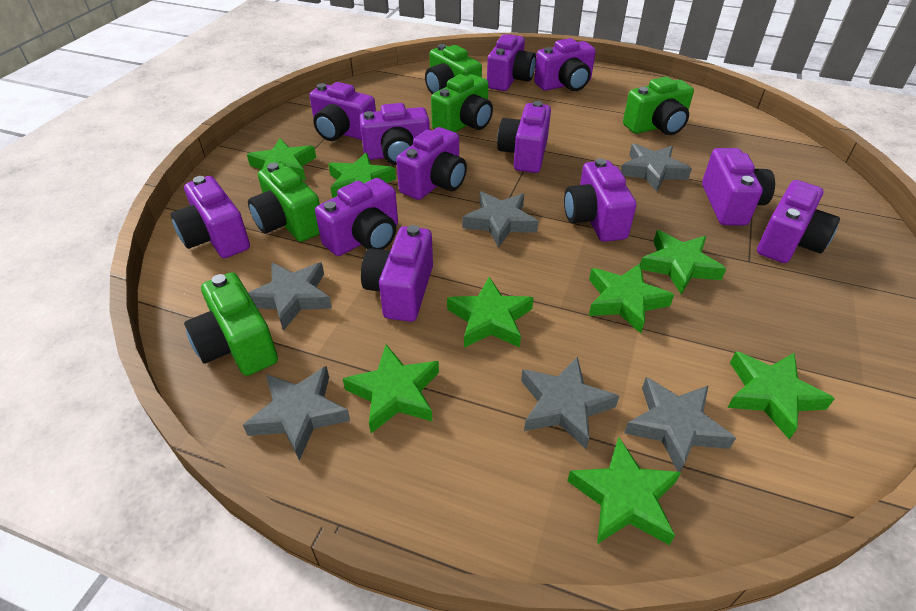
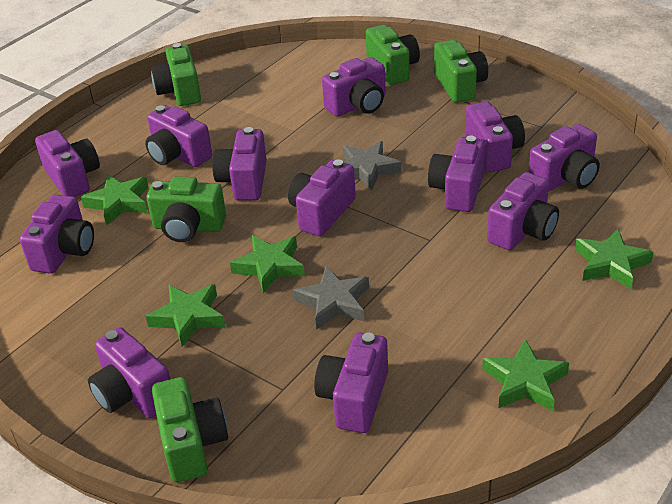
green star: [247,138,316,180] [328,152,396,198] [343,344,439,433] [447,277,534,348] [567,437,681,545] [589,263,674,334] [640,230,726,294] [727,351,835,440] = 8 -> [81,174,149,226] [146,284,225,347] [230,235,305,293] [482,339,569,411] [575,229,653,289] = 5
grey star: [243,366,350,460] [248,262,332,331] [463,191,538,248] [521,356,619,449] [621,144,692,192] [624,377,736,472] = 6 -> [293,266,369,330] [343,141,401,191] = 2

